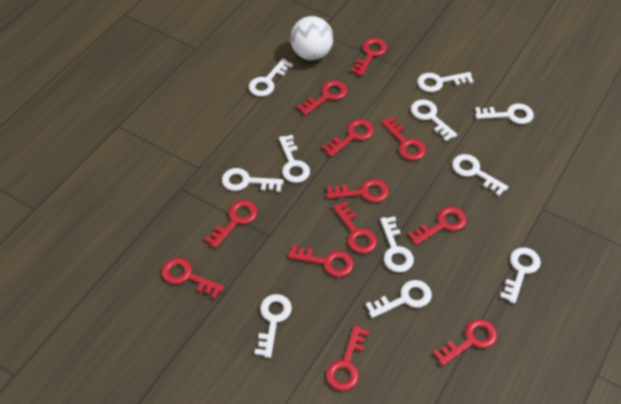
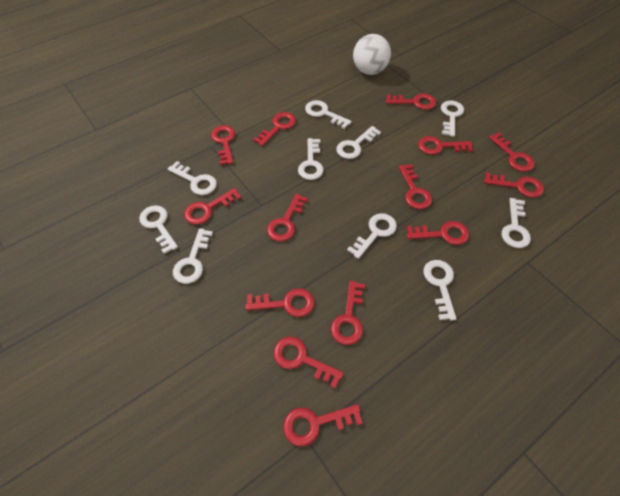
red key: [161,258,224,299] [204,200,258,248] [288,244,354,277] [297,80,347,115] [322,119,374,157] [326,325,369,391] [327,179,389,203] [333,201,377,254] [351,38,387,76] [381,116,426,161] [407,206,467,245] [433,319,498,366] = 12 -> [184,188,242,225] [211,125,235,165] [246,288,315,317] [253,112,296,146] [267,194,308,242] [273,337,344,389] [283,404,363,446] [330,281,365,345] [386,94,436,110] [399,164,432,209] [406,221,469,245] [418,136,473,155] [484,172,544,198] [489,132,535,172] = 14
white key: [222,168,284,192] [249,59,293,96] [254,294,292,358] [279,135,310,183] [366,280,432,318] [380,216,414,272] [411,99,457,142] [417,72,474,92] [452,154,508,196] [475,103,534,124] [500,247,541,304] = 11 -> [139,205,178,254] [168,161,217,195] [173,228,213,284] [298,138,324,180] [305,100,352,129] [336,126,381,159] [347,213,397,259] [423,260,457,321] [441,101,464,137] [501,198,531,248] = 10

